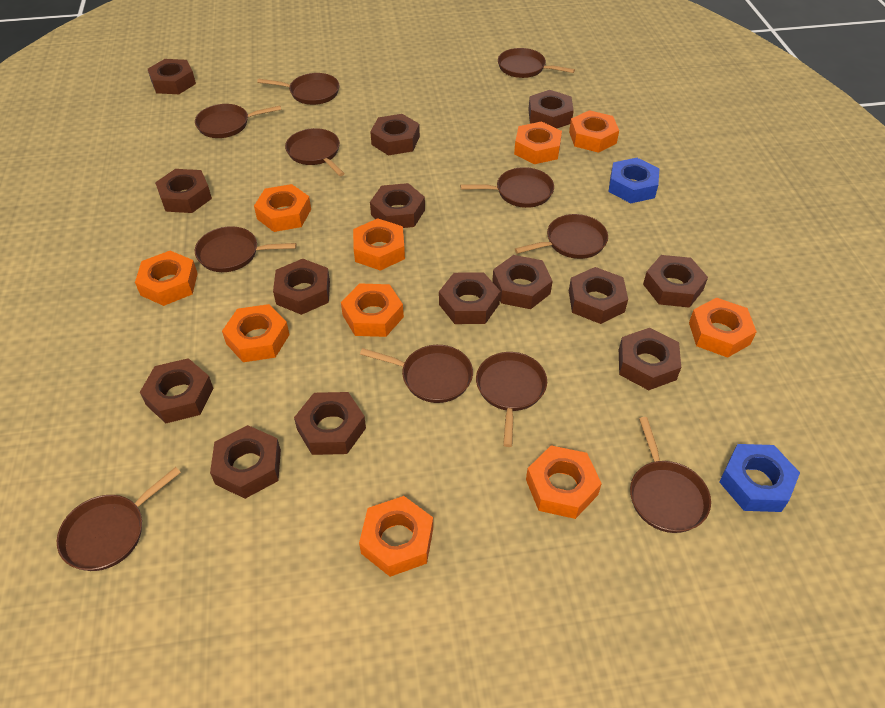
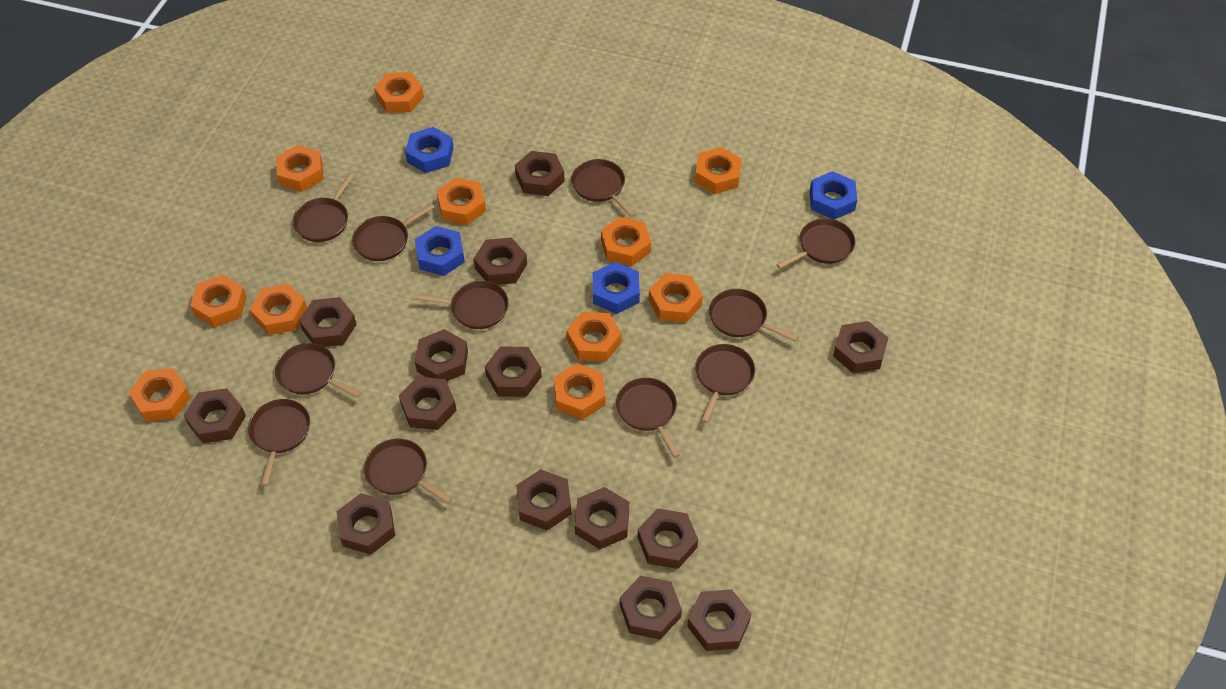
blue nut: [609,158,659,203] [719,444,800,512] = 2 -> [405,127,454,173] [415,226,465,276] [593,262,640,314] [810,171,857,220] = 4
orange nut: [135,251,198,306] [222,304,290,362] [254,184,311,232] [341,283,404,337] [353,218,405,271] [359,496,433,577] [514,121,562,164] [526,445,602,519] [569,110,619,153] [689,297,757,358] = 10 -> [129,368,191,421] [190,275,247,328] [250,284,307,335] [276,145,324,192] [374,72,424,113] [436,178,486,225] [554,363,606,420] [566,312,622,362] [601,217,651,266] [649,273,703,323] [695,147,742,194] = 11

